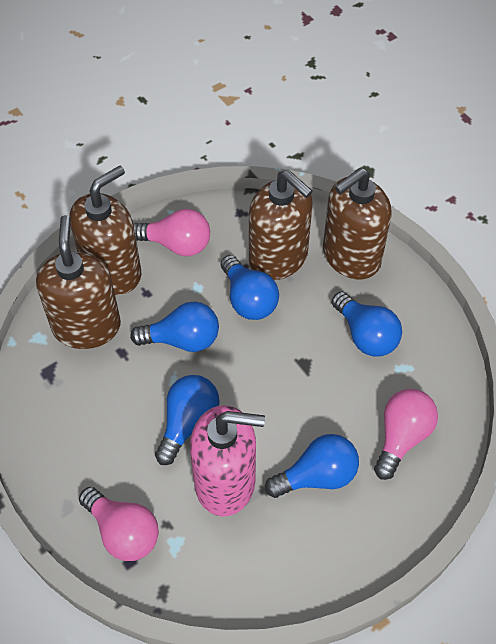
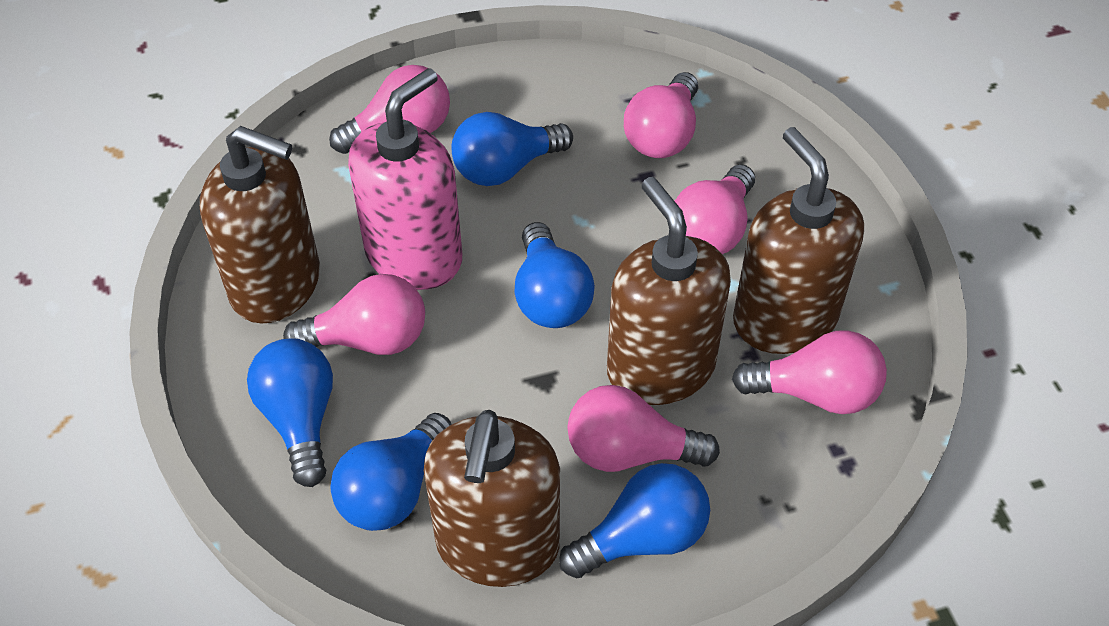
pink light bulb: [79,487,159,561] [134,209,210,256] [374,389,438,480] = 3 -> [283,274,425,355] [329,65,450,154] [568,385,720,472] [624,72,698,158] [675,164,755,254] [732,330,887,414] = 6

